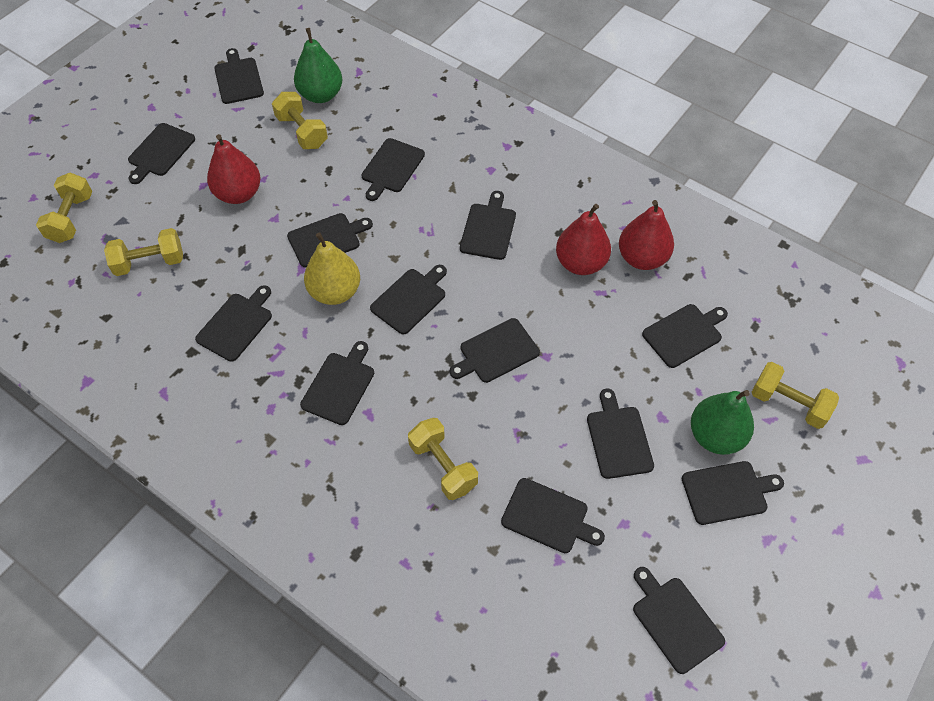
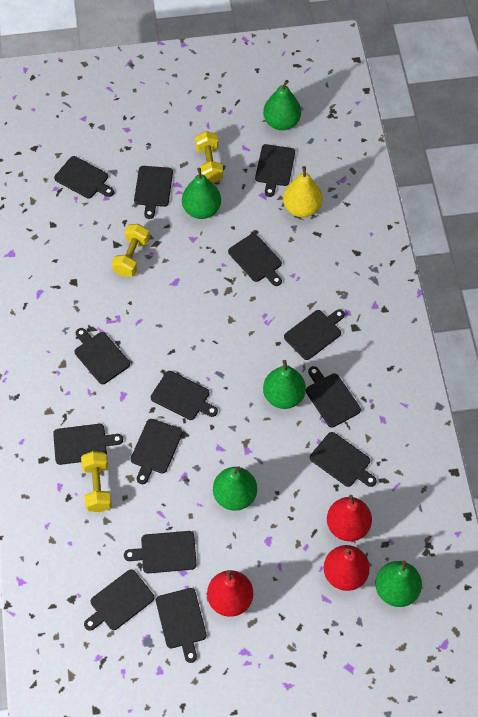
green pear: [294,28,343,103] [691,390,754,455] = 2 -> [182,168,221,219] [213,466,257,511] [263,80,301,130] [263,360,306,409] [375,560,422,607] = 5
yellow dumbbell: [36,173,93,243] [104,228,183,276] [272,92,328,149] [408,418,478,500] [752,362,839,429] = 5 -> [81,451,112,512] [112,224,150,277] [195,131,223,183] = 3

